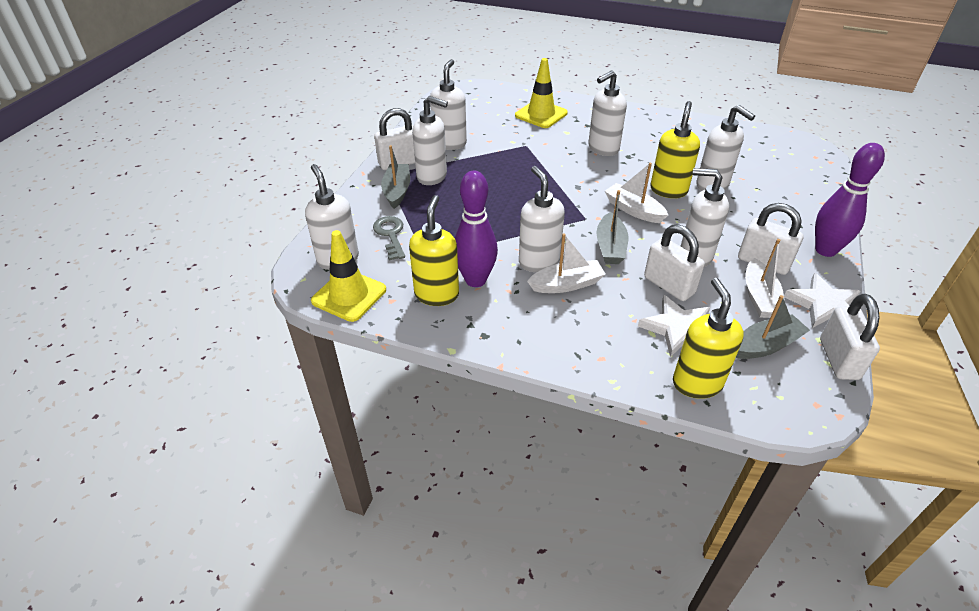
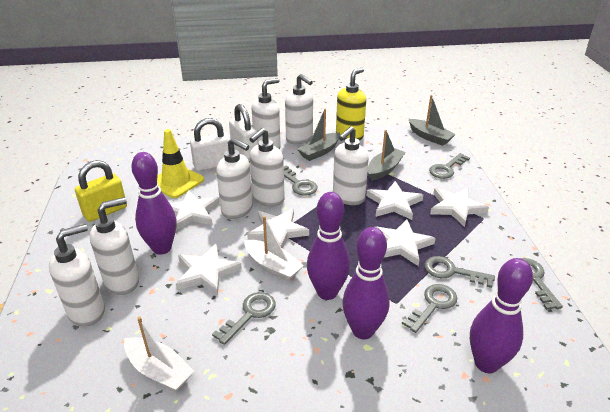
grey key: [373,216,405,261] = 1 -> [212,292,276,345] [284,165,318,196] [402,284,457,333] [425,256,495,288] [429,153,470,179] [521,258,563,310] = 6
purple bowling pin: [455,171,498,287] [815,143,885,257] = 2 -> [131,152,177,255] [307,192,350,300] [342,227,390,339] [470,258,533,373] = 4
white boat: [527,233,605,293] [605,162,668,223] [745,239,785,318] = 3 -> [124,317,194,392] [244,216,304,281] = 2
white padlock: [374,108,415,170] [644,224,705,301] [738,203,804,275] [820,294,880,380] = 4 -> [190,118,230,171] [229,104,258,159] = 2
white star: [638,295,710,357] [784,273,860,328] = 2 -> [170,190,220,230] [176,243,242,295] [247,208,309,248] [366,181,423,220] [376,219,436,266] [430,187,489,227] = 6
yellow padlock: none = 0 -> [75,160,127,222] = 1
yellow soap dispenser: [409,195,459,306] [650,101,700,198] [673,278,744,399] = 3 -> [336,68,366,141] = 1
yellow traffic cone: [311,230,386,322] [515,58,568,128] = 2 -> [157,129,204,198] = 1

